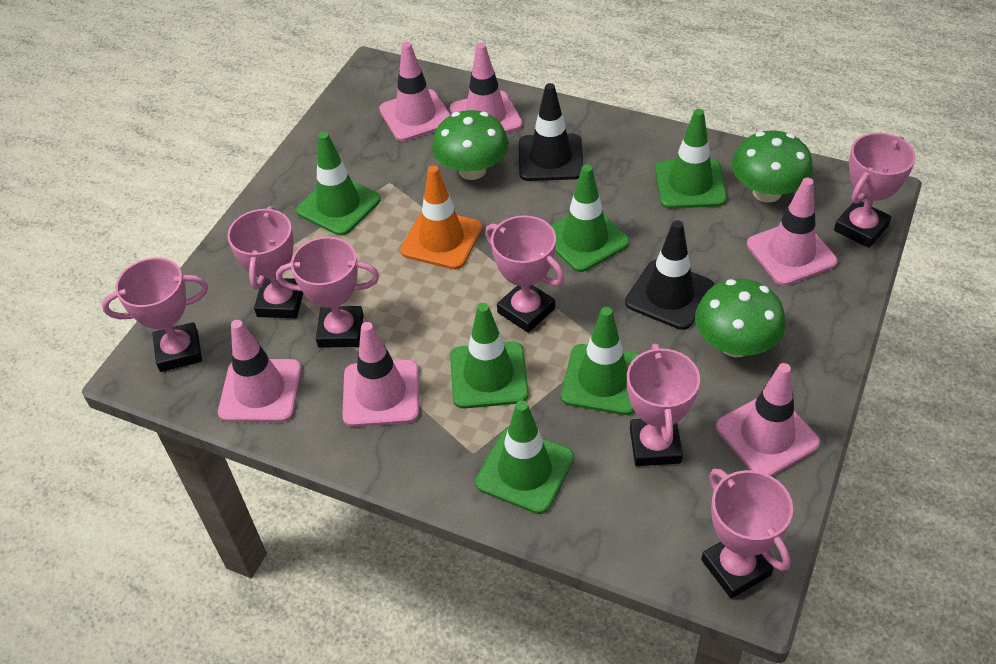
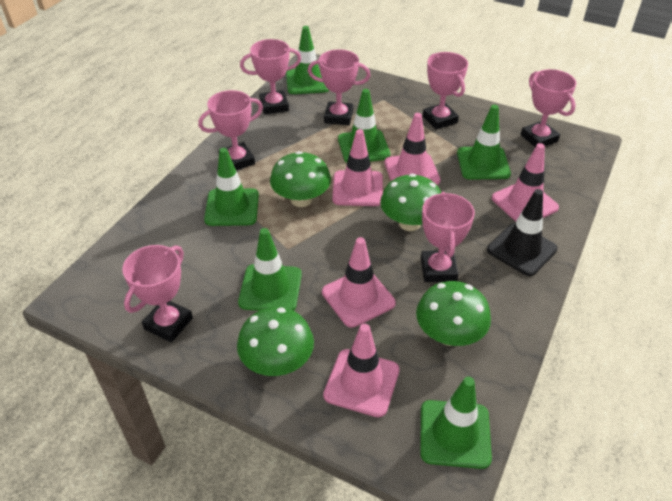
black traffic cone: [519,83,583,181] [625,220,714,330] = 2 -> [487,189,558,276] = 1
green mushroom: [432,110,509,180] [695,279,786,357] [732,130,813,203] = 3 -> [237,307,314,376] [270,151,331,207] [380,174,441,231] [416,281,491,346] = 4
orange traffic cone: [400,165,482,270] = 1 -> none = 0
pink traffic cone: [218,320,302,422] [342,322,419,427] [379,42,450,141] [450,43,523,133] [716,363,820,476] [747,178,837,286] = 6 -> [322,237,396,328] [323,324,400,417] [332,129,383,206] [384,113,441,185] [492,143,559,222] = 5

